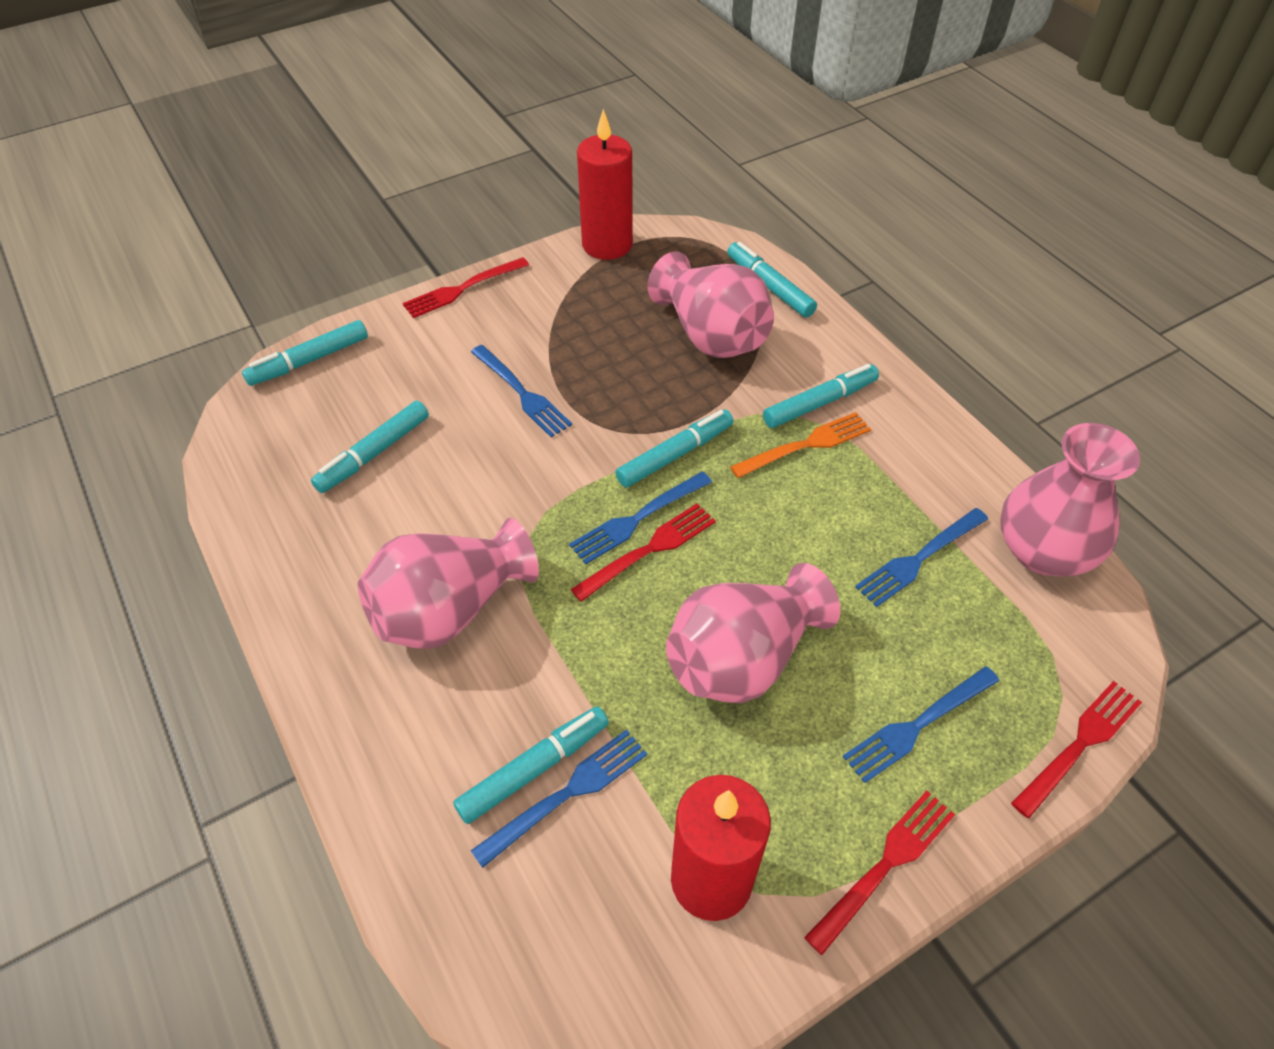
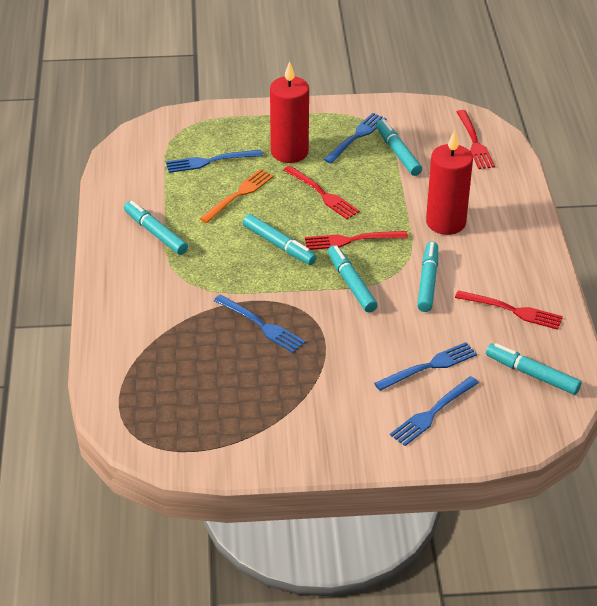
pink vase: [358,518,539,649] [647,252,774,358] [666,563,840,703] [1000,423,1140,576] = 4 -> none = 0

